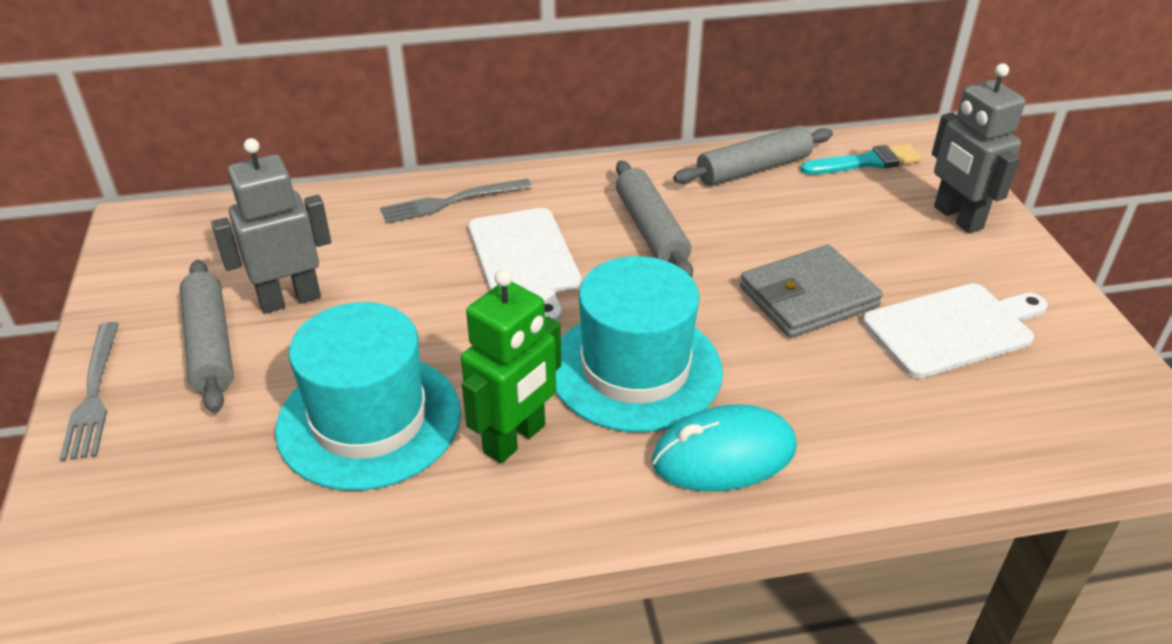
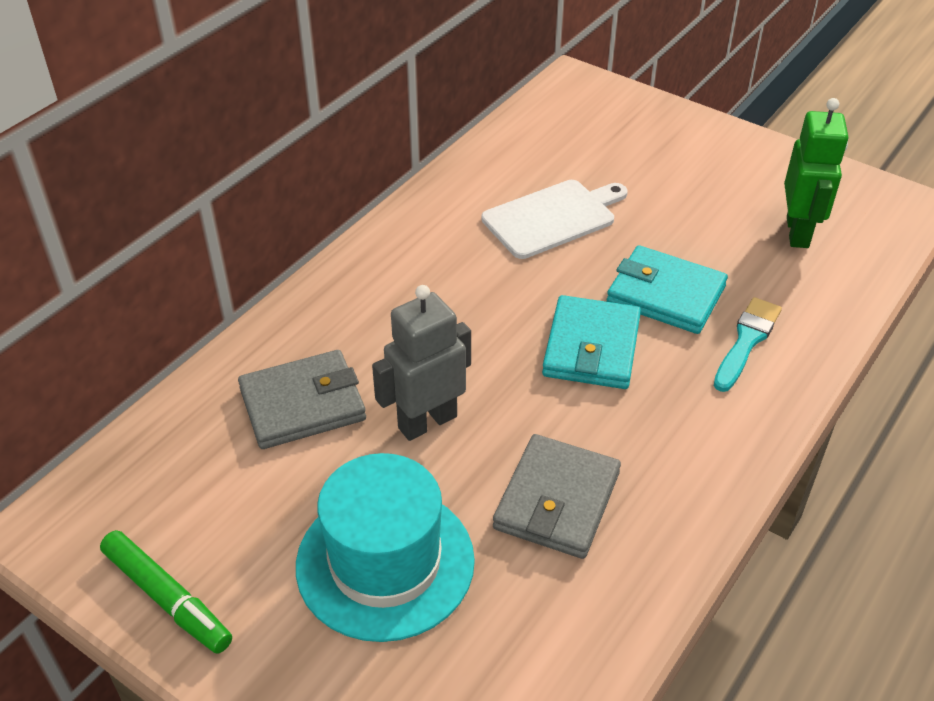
green marker: none = 0 -> [100,530,232,654] = 1
grey fork: [59,322,119,461] [380,179,532,224] = 2 -> none = 0
grey robot: [211,138,331,314] [932,63,1026,233] = 2 -> [372,285,471,441] = 1
grey rolling pin: [180,260,234,413] [616,161,693,278] [673,125,833,186] = 3 -> none = 0
grey wallet: [740,245,883,338] = 1 -> [238,350,366,449] [493,434,621,559] = 2
turquoise hat: [275,302,461,491] [556,256,723,432] = 2 -> [296,453,475,642] = 1
turquoise mouse: [652,404,797,491] = 1 -> none = 0
turquoise wallet: none = 0 -> [542,295,641,389] [607,245,728,334] = 2
white cutting board: [469,208,581,321] [862,283,1048,378] = 2 -> [481,180,628,259] = 1

